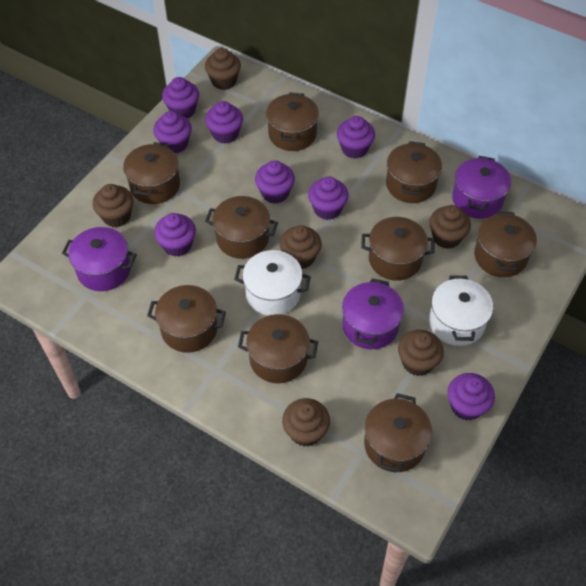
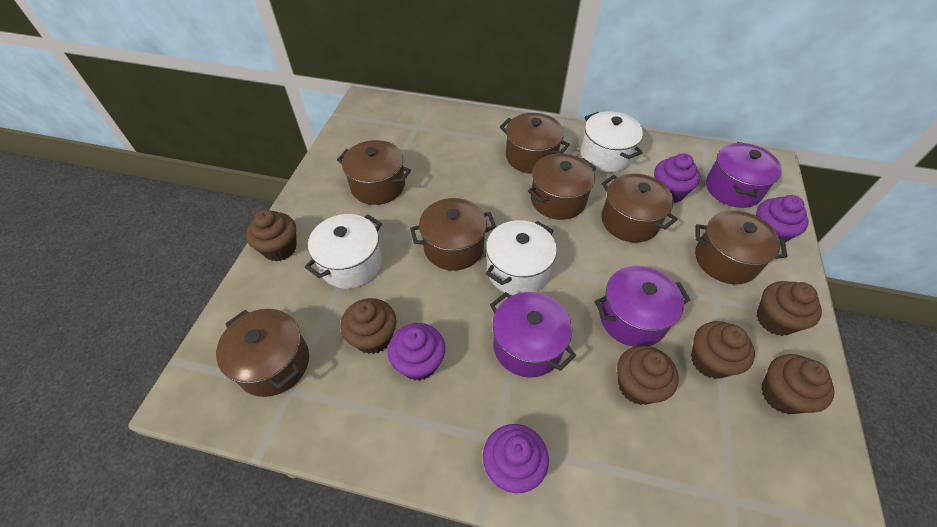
brown pot: [123,142,180,204] [147,285,226,353] [205,196,278,259] [238,314,318,383] [266,92,319,151] [361,217,435,281] [364,393,432,472] [386,141,442,203] [474,211,537,277] = 9 -> [216,309,309,397] [337,140,411,205] [410,198,496,271] [500,113,570,174] [528,153,596,220] [601,173,678,243] [695,210,787,284] = 7
purple cupcake: [153,111,192,153] [154,213,196,257] [162,77,199,118] [205,101,243,144] [255,160,295,204] [308,177,349,220] [337,116,375,159] [448,373,495,421] = 8 -> [388,323,445,381] [483,424,549,493] [654,153,700,203] [756,195,809,242] = 4
white pot: [234,250,311,316] [429,275,493,346] = 2 -> [305,214,382,289] [486,220,557,295] [581,112,643,172] = 3

